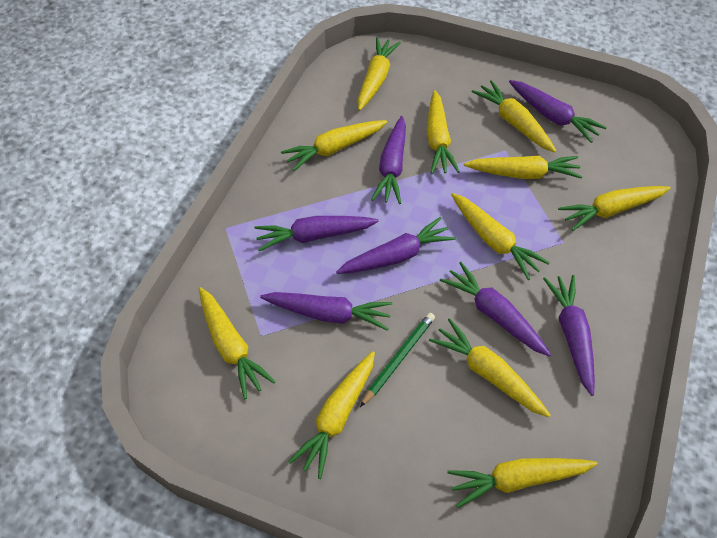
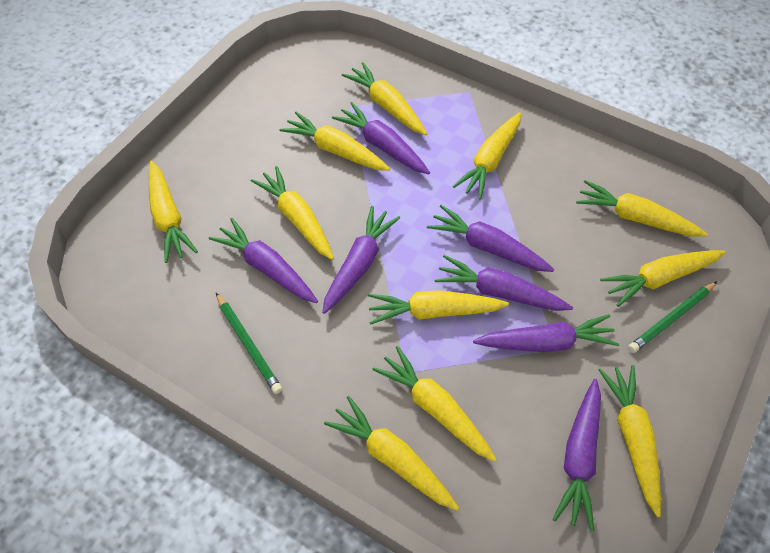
green pencil: [360,313,435,407] = 1 -> [216,293,282,394] [628,281,717,353] = 2

